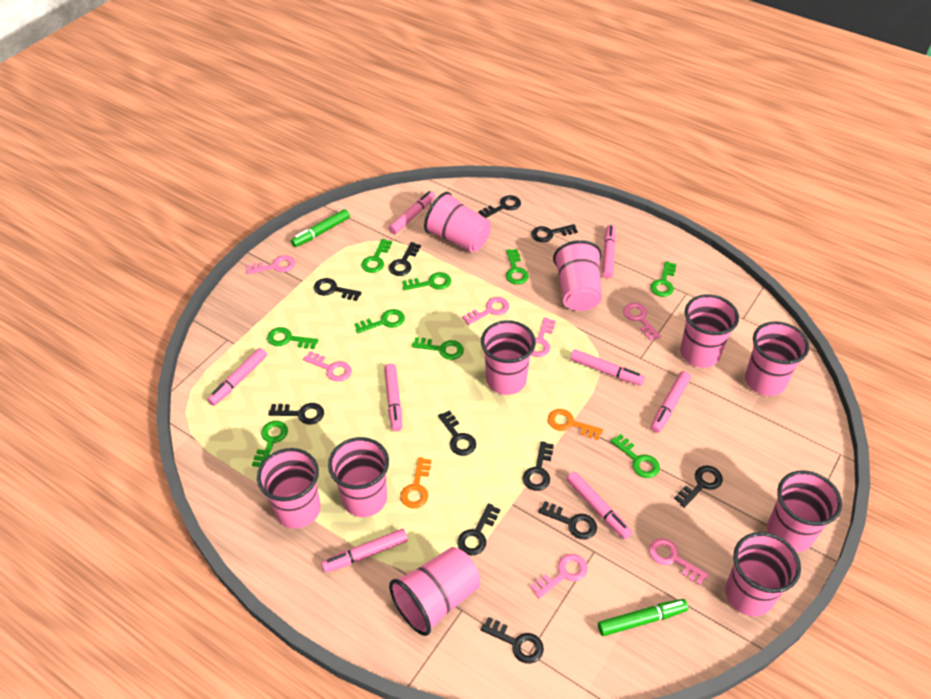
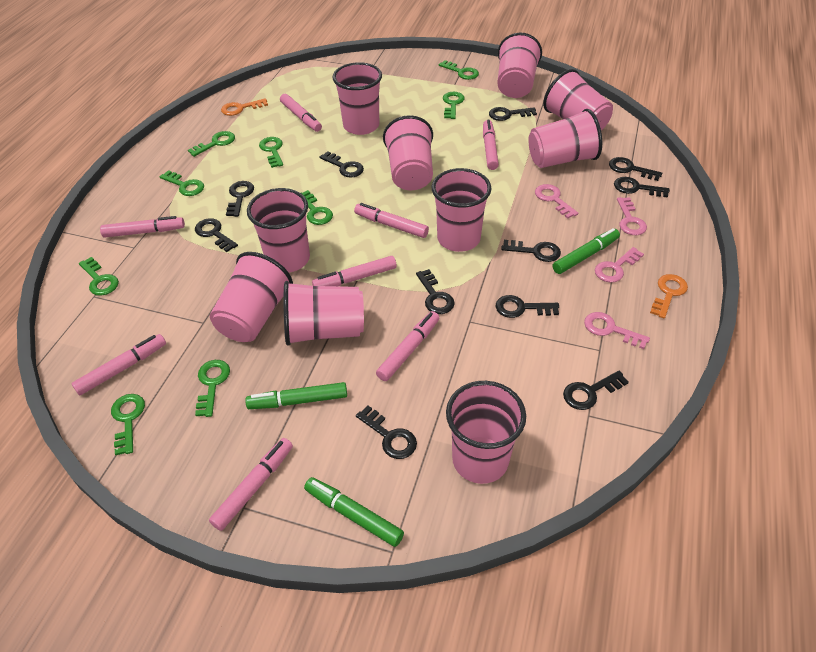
green marker: [291,209,350,247] [598,599,688,636] = 2 -> [245,382,347,409] [304,477,404,547] [553,228,620,274] = 3
pink key: [247,255,295,274] [303,351,352,382] [462,297,510,325] [530,554,588,599] [531,317,556,357] [623,303,661,341] [649,538,709,585] = 7 -> [535,184,579,219] [584,312,650,349] [595,247,644,283] [617,197,647,235] = 4

